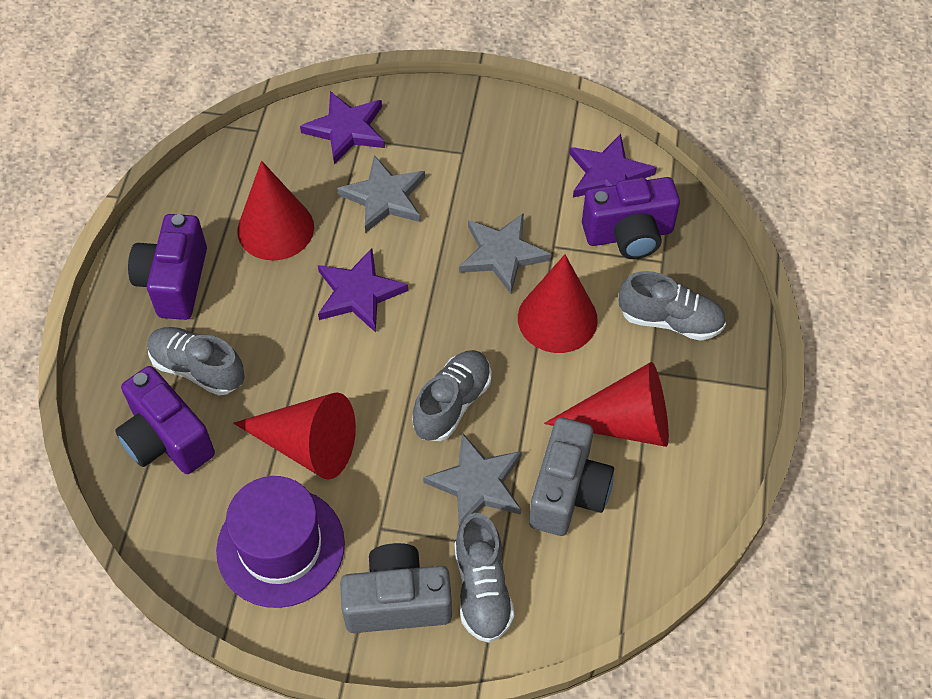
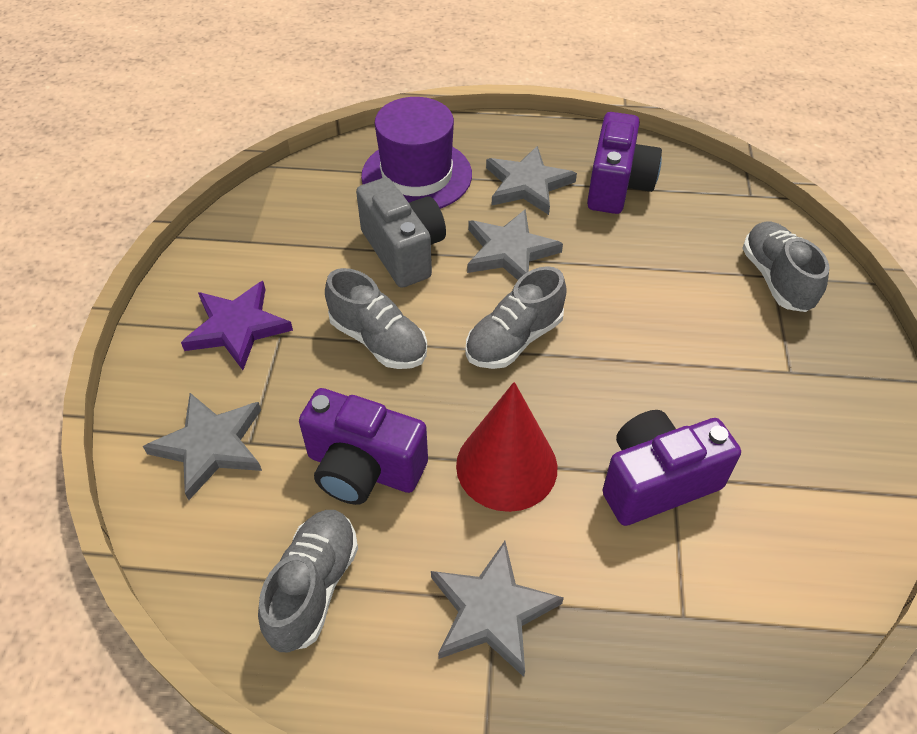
grey camera: [340,543,452,633] [529,417,614,536] = 2 -> [356,178,446,288] = 1
grey star: [337,155,425,233] [423,433,522,527] [459,213,551,294] = 3 -> [143,393,262,500] [431,541,564,677] [467,209,563,280] [486,146,577,215] = 4
purple star: [300,91,385,165] [318,248,408,333] [570,134,657,197] = 3 -> [181,281,293,370] = 1
red cone: [233,392,356,480] [237,161,314,261] [518,255,598,353] [544,362,669,447] = 4 -> [456,382,557,512] = 1

